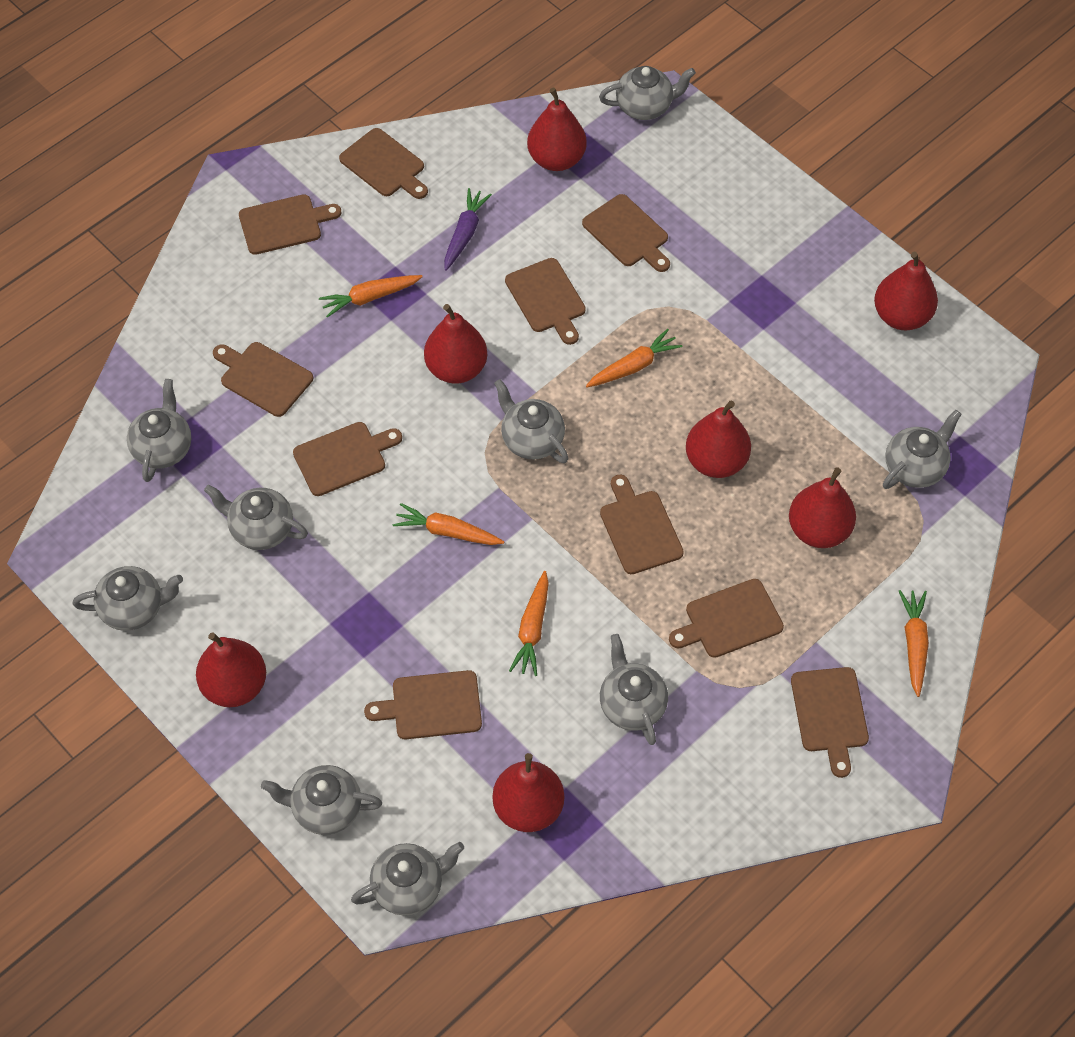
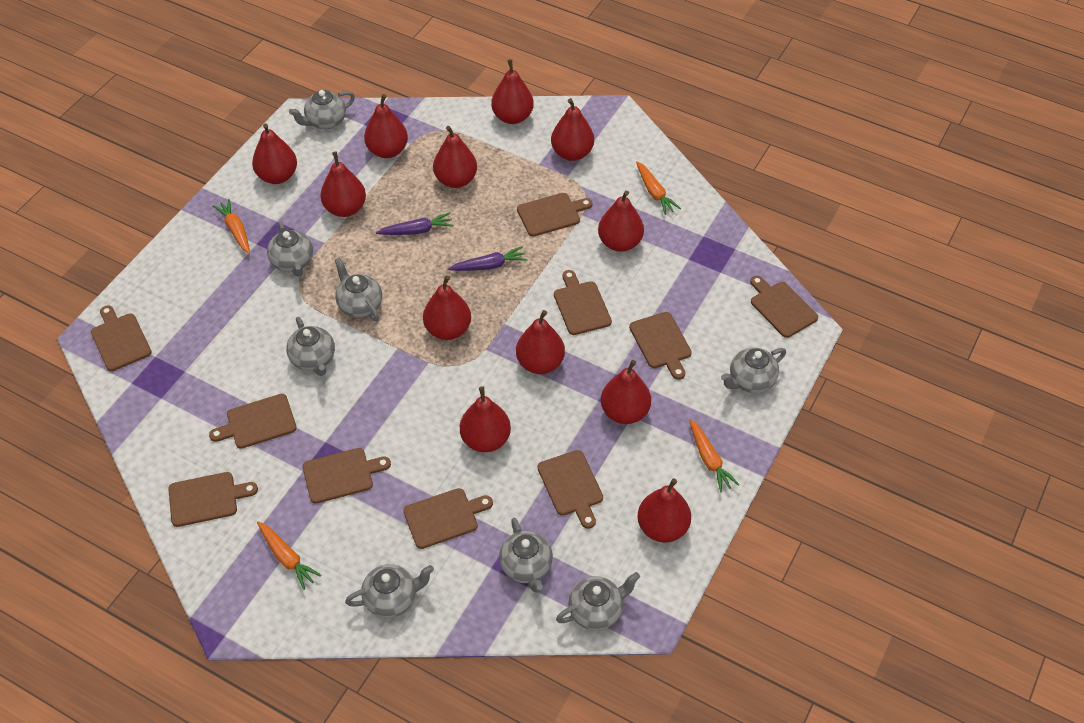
grey teapot: [73,566,183,631] [127,379,191,482] [204,484,308,550] [261,765,382,835] [351,842,464,916] [494,379,568,463] [599,66,696,120] [600,634,668,745] [883,410,962,489] = 9 -> [267,221,313,277] [286,317,335,376] [289,90,355,129] [335,258,382,321] [345,564,434,618] [499,518,553,593] [556,572,640,631] [721,348,786,393] = 8
orange carrot: [319,275,423,318] [392,503,505,545] [509,571,549,676] [586,329,683,387] [899,590,929,697] = 5 -> [212,199,250,254] [257,521,322,590] [636,161,681,215] [689,419,740,492] = 4
purple carrot: [444,188,492,271] = 1 -> [376,212,454,235] [448,246,527,271] = 2
red pear: [196,632,266,707] [424,304,487,384] [493,753,564,832] [527,88,587,171] [686,400,751,478] [789,467,856,548] [874,252,938,331] = 7 -> [252,123,297,184] [320,152,366,217] [364,94,408,158] [423,275,471,340] [433,126,477,188] [460,386,511,452] [491,59,534,124] [516,310,565,374] [551,98,594,161] [598,191,644,252] [601,360,651,424] [637,478,691,542] = 12

